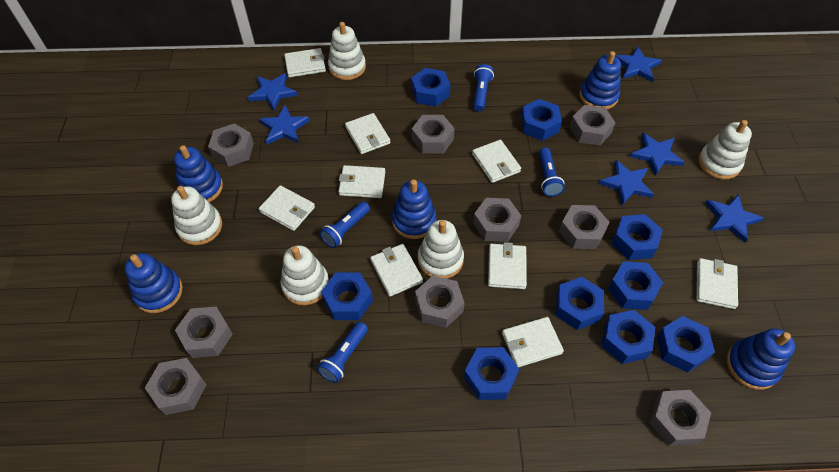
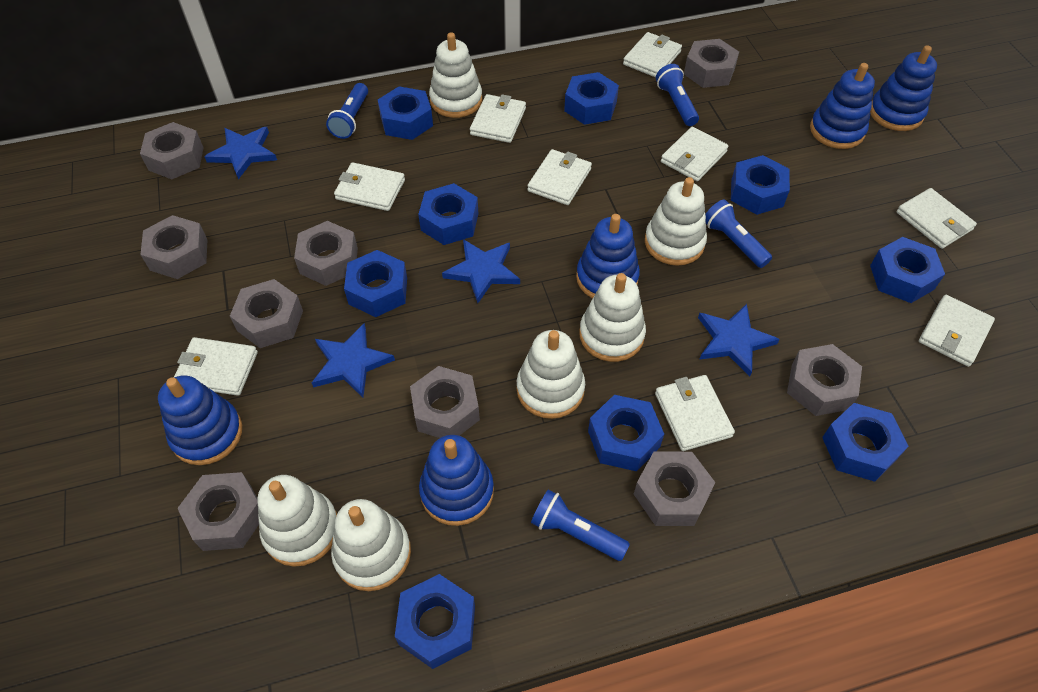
blue star: [248,73,298,110] [259,105,310,144] [599,160,654,205] [615,47,662,82] [630,133,685,176] [705,194,763,243] = 6 -> [205,127,277,180] [312,323,395,398] [442,239,520,303] [698,304,780,377] = 4
white stacking toy: [171,186,222,245] [281,245,329,305] [328,22,366,80] [418,220,464,279] [698,120,752,179] = 5 -> [257,475,337,567] [331,499,411,591] [429,32,482,118] [517,330,585,419] [579,273,646,362] [645,177,707,266] = 6

